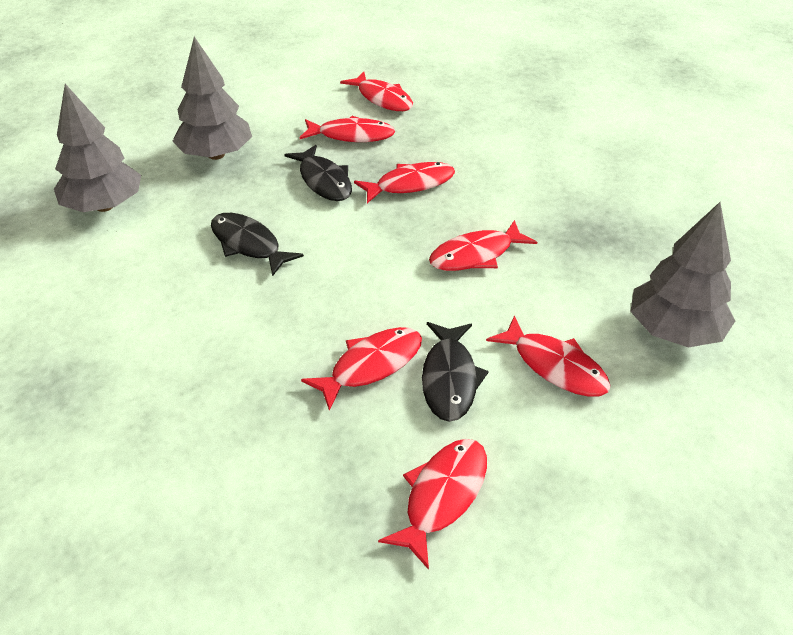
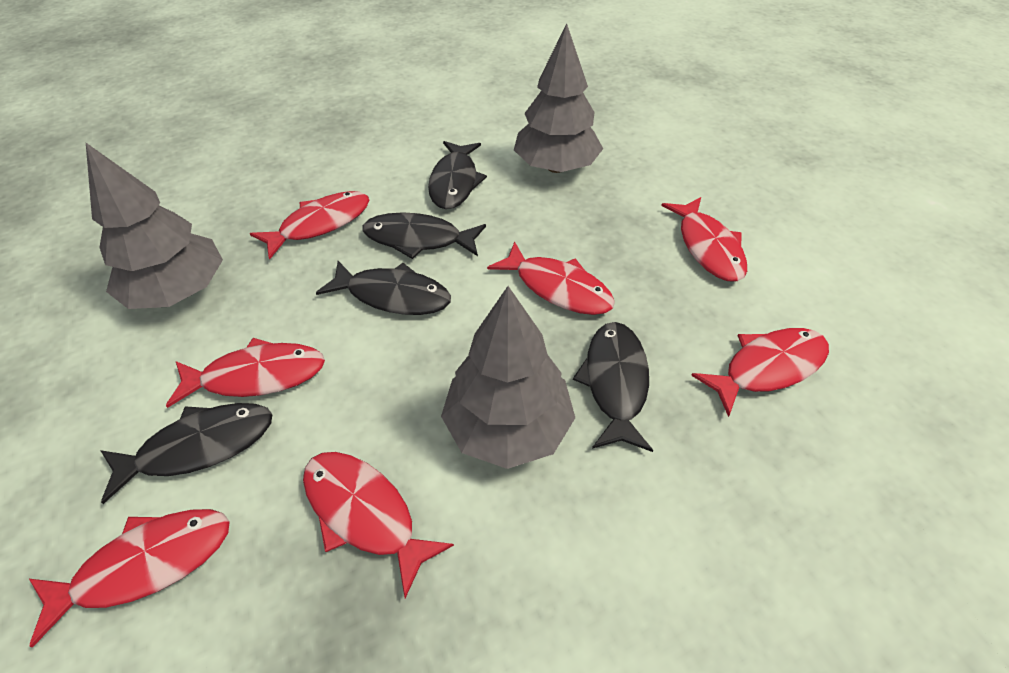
black fish: [211,213,304,277] [284,145,352,201] [422,322,489,422] = 3 -> [100,403,273,504] [316,261,451,315] [362,212,486,259] [428,141,487,209] [573,322,653,452] = 5

